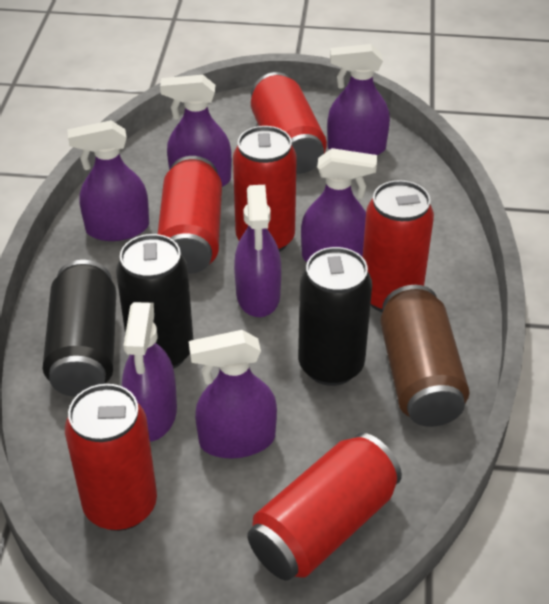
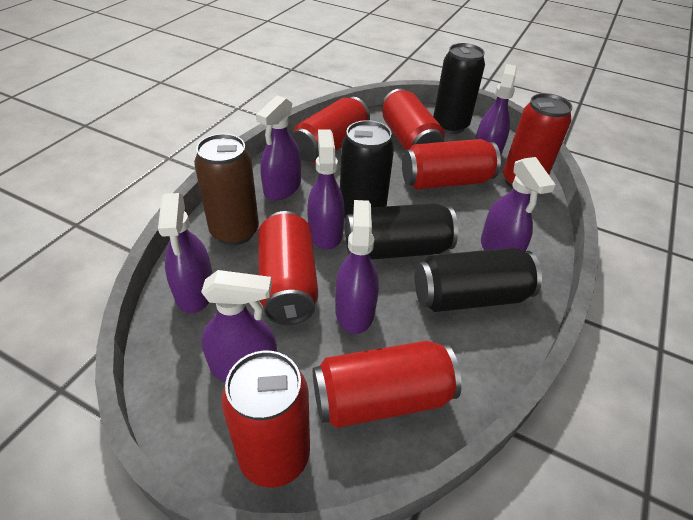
black can: [43,260,116,397] [116,234,193,369] [298,247,372,386] = 3 -> [340,120,394,218] [345,203,458,259] [415,248,542,312] [433,43,485,134] = 4
red can: [65,384,157,531] [158,156,222,274] [233,126,297,252] [247,433,402,581] [251,72,327,174] [363,180,434,313] = 6 -> [221,350,310,488] [258,211,318,325] [292,97,370,163] [313,341,462,428] [382,89,445,150] [402,139,501,189] [503,93,572,189] = 7

